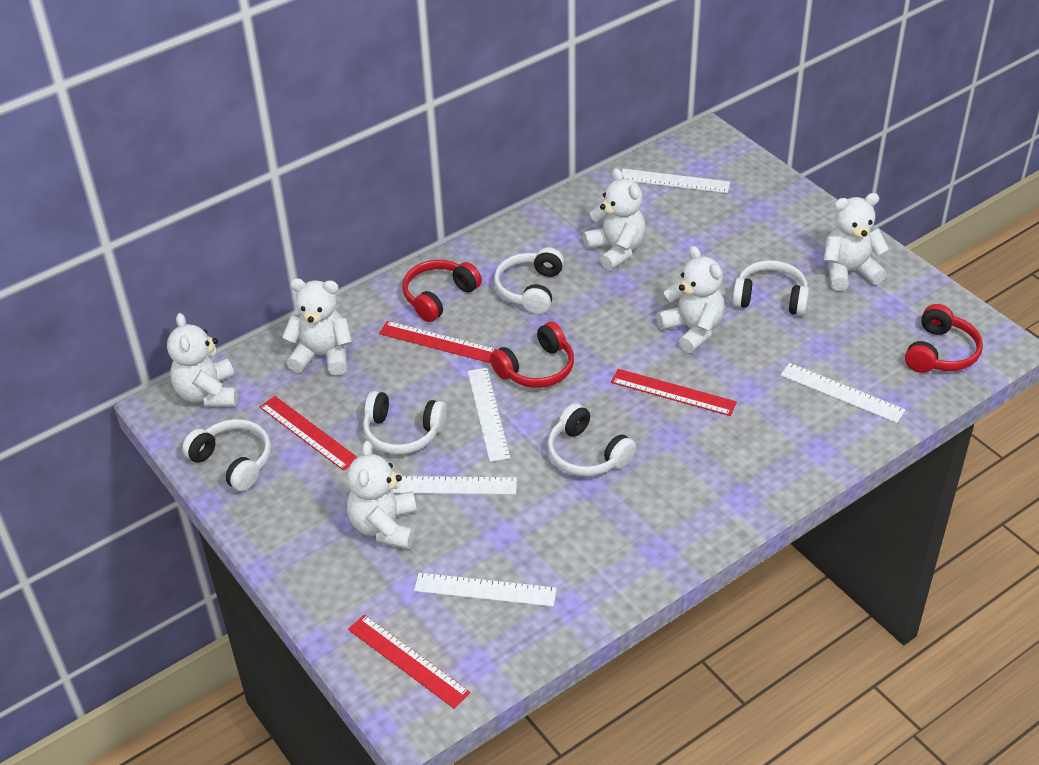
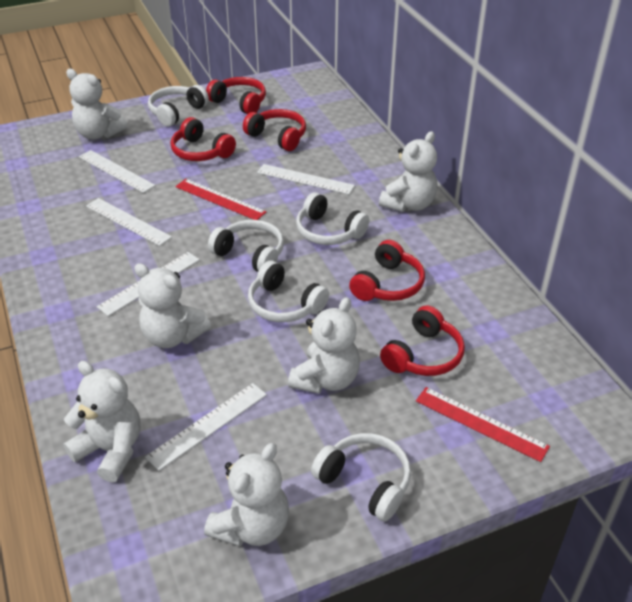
red headphones: [402,260,482,322] [490,322,574,388] [905,304,983,373] = 3 -> [171,117,236,161] [206,77,266,114] [243,109,306,151] [349,240,425,301] [380,305,465,376] = 5
red ruler: [260,396,358,471] [348,614,470,709] [379,321,497,363] [611,369,737,416] = 4 -> [175,179,266,220] [416,387,550,462] = 2

